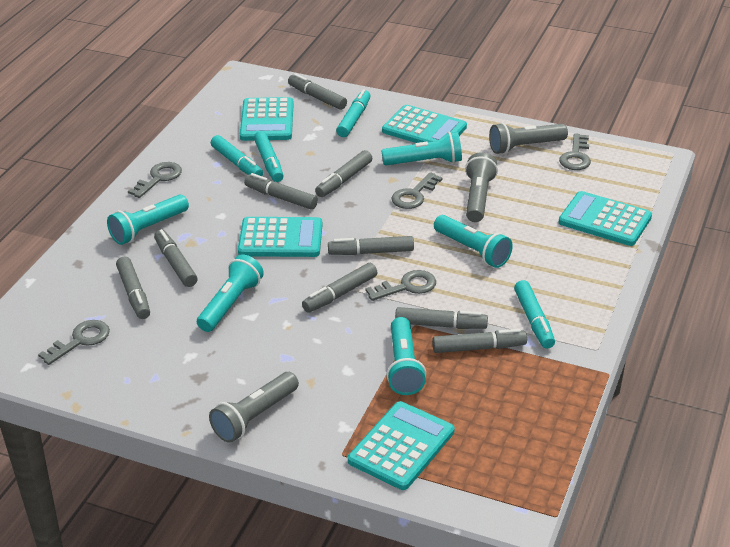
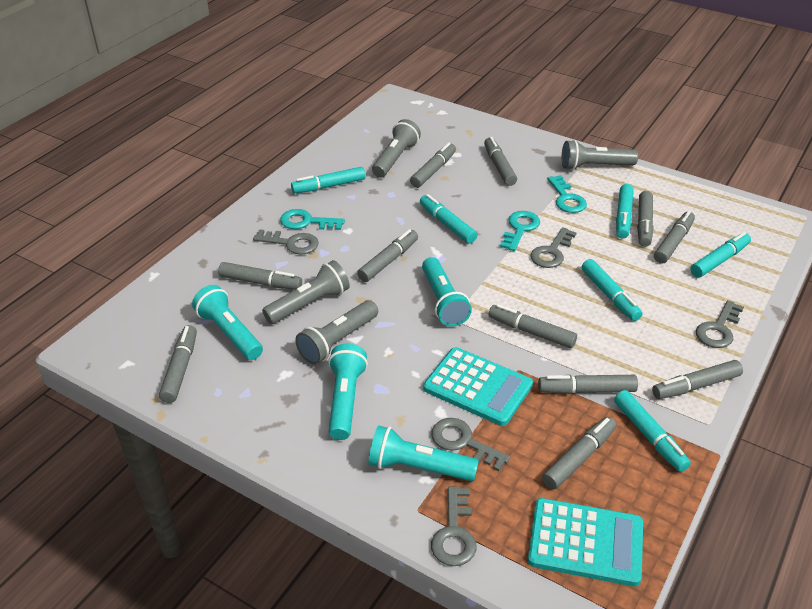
grey flashlight: [209,372,299,443] [465,152,498,222] [489,123,568,154] = 3 -> [262,260,350,324] [295,300,378,365] [372,119,421,178] [562,140,638,170] = 4
grey marker: [116,257,150,319] [154,229,198,287] [244,173,318,210] [288,73,347,110] [302,263,378,313] [315,150,372,197] [328,236,414,255] [395,307,488,329] [432,329,527,353] = 9 -> [159,325,197,403] [218,262,302,290] [357,229,418,282] [410,143,456,188] [484,137,517,186] [489,304,577,349] [538,375,638,394] [542,417,616,489] [637,191,654,247] [652,360,743,399] [654,211,695,264] = 11
turquoise calculator: [238,217,322,257] [240,97,294,141] [348,401,455,490] [382,105,467,143] [559,191,652,246] = 5 -> [423,347,533,426] [528,498,643,586] = 2
turquoise flashlight: [107,195,189,245] [197,254,264,332] [382,132,462,165] [387,317,426,395] [434,215,513,268] = 5 -> [192,285,263,360] [328,344,368,440] [368,425,479,481] [422,257,472,327] = 4
turquoise key: none = 0 -> [280,209,345,230] [500,211,540,251] [547,175,587,213] = 3
turquoise marker: [211,135,263,176] [254,131,283,182] [336,89,371,137] [514,280,555,348] = 4 -> [291,167,366,193] [420,194,477,244] [582,259,642,321] [614,390,691,472] [616,184,634,239] [691,232,751,278] = 6

